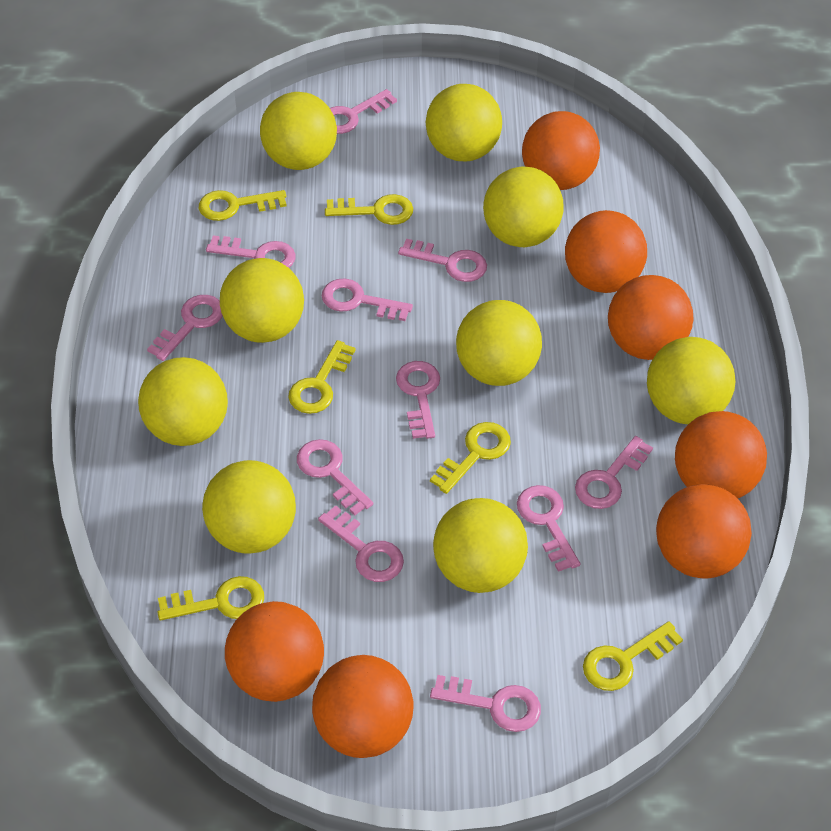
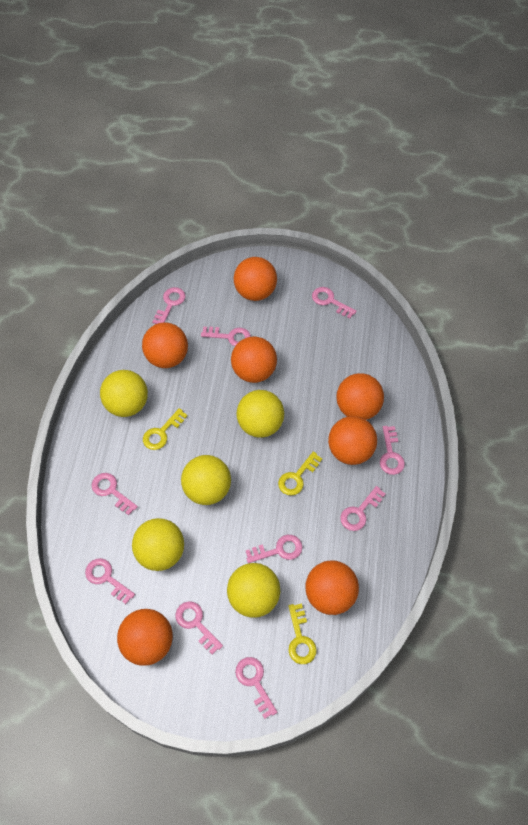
pink key: [147,295,223,361] [206,235,296,268] [297,439,373,516] [318,505,404,582] [322,278,413,321] [330,89,397,134] [396,361,440,439] [398,238,487,282] [430,675,541,732] [517,485,580,572] [575,436,653,509] = 11 -> [85,558,135,604] [92,473,138,515] [152,287,186,324] [175,601,223,655] [201,327,251,346] [235,657,277,719] [246,535,303,563] [312,287,357,319] [340,486,386,531] [380,426,405,475] = 10
yellow ball: [138,357,228,446] [202,460,296,554] [220,258,304,343] [260,92,337,170] [426,84,502,161] [433,498,528,593] [456,300,542,386] [483,166,563,247] [647,337,735,424] = 9 -> [100,370,148,417] [132,518,184,571] [181,455,231,505] [227,563,280,618] [236,390,284,438] = 5
yellow key: [157,576,264,620] [199,190,287,221] [288,340,356,414] [325,194,413,225] [430,422,511,494] [583,621,683,691] = 6 -> [143,408,188,450] [278,451,322,495] [288,604,317,664] = 3

